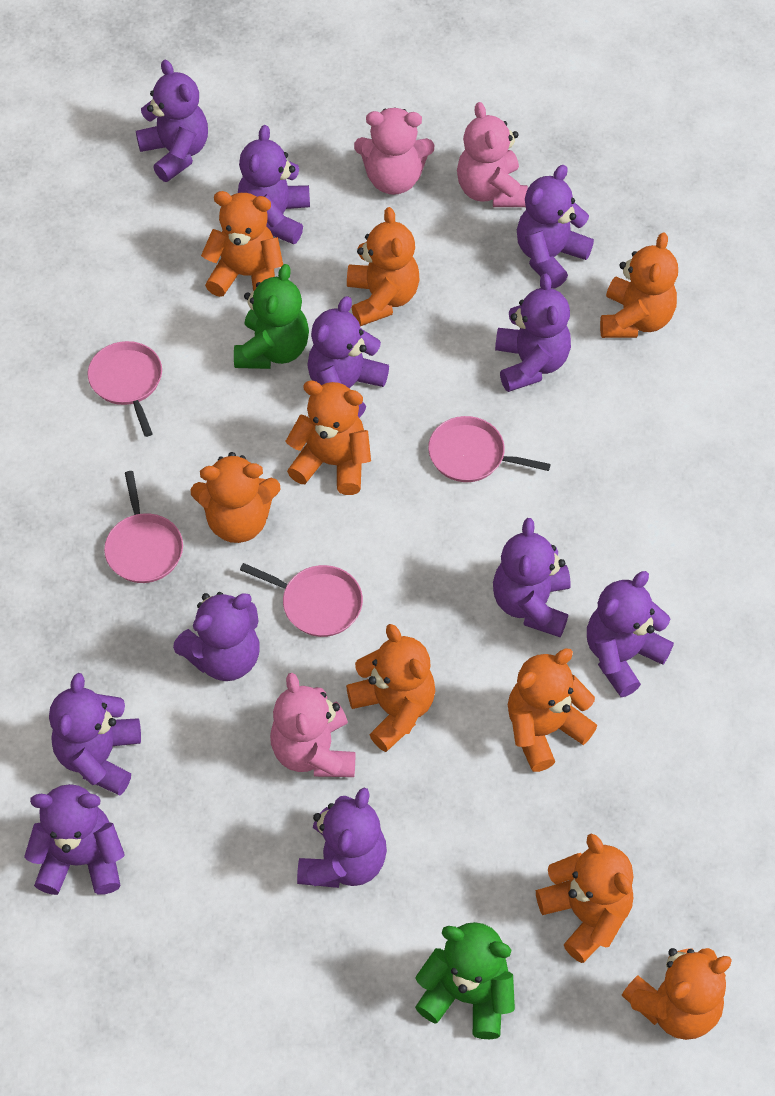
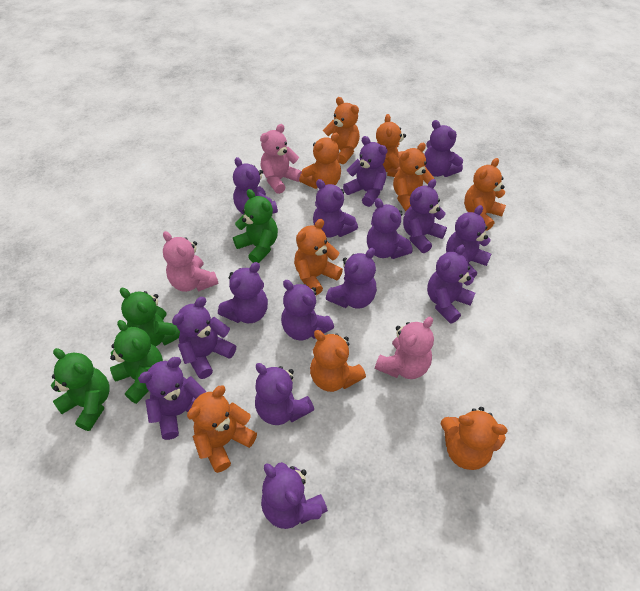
green teddy bear: [234,264,309,369] [415,922,515,1039] = 2 -> [51,348,110,431] [110,320,163,404] [120,288,180,347] [233,189,278,263] = 4
pink pan: [88,341,162,437] [104,471,183,583] [240,563,363,637] [428,416,551,482] = 4 -> none = 0
purple teddy bear: [24,784,125,895] [49,673,141,795] [136,60,208,182] [173,592,260,681] [238,125,310,244] [297,788,387,888] [307,296,389,418] [493,518,571,637] [495,274,571,392] [517,165,594,288] [587,571,674,697] = 11 -> [138,357,206,440] [172,297,236,379] [218,262,268,323] [233,157,278,214] [255,363,314,425] [261,462,328,529] [281,280,334,340] [313,179,358,237] [326,248,377,309] [343,136,387,207] [367,198,412,259] [403,179,447,253] [424,120,463,177] [427,245,475,324] [446,205,491,278] = 15

